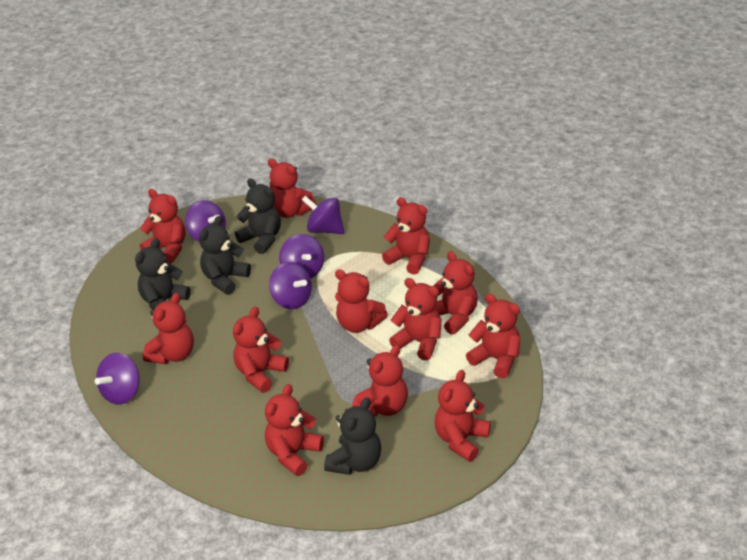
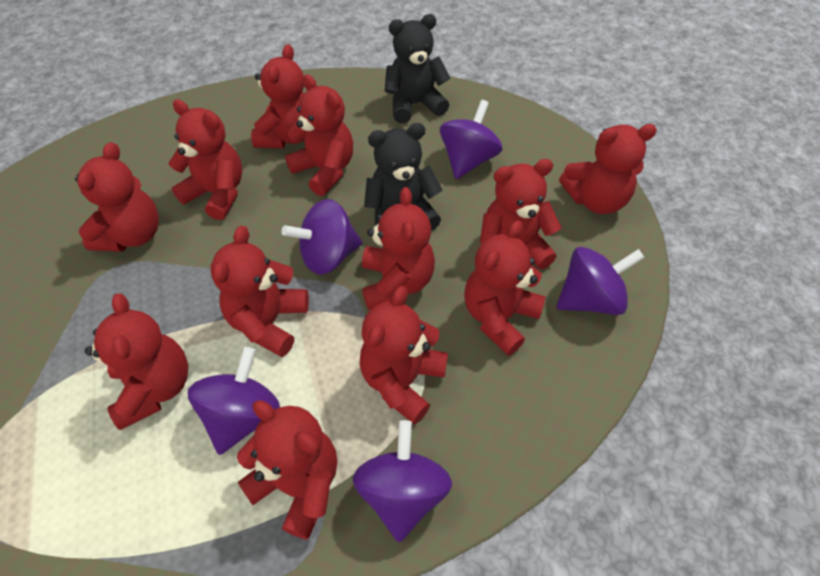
black teddy bear: [135,238,191,310] [199,216,251,295] [235,178,281,254] [324,397,381,475] = 4 -> [364,123,443,231] [385,14,450,123] = 2

